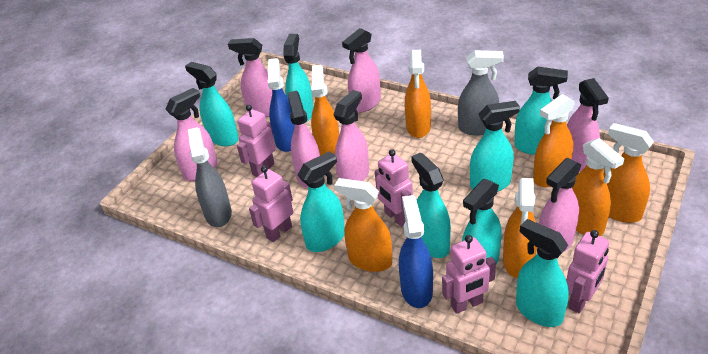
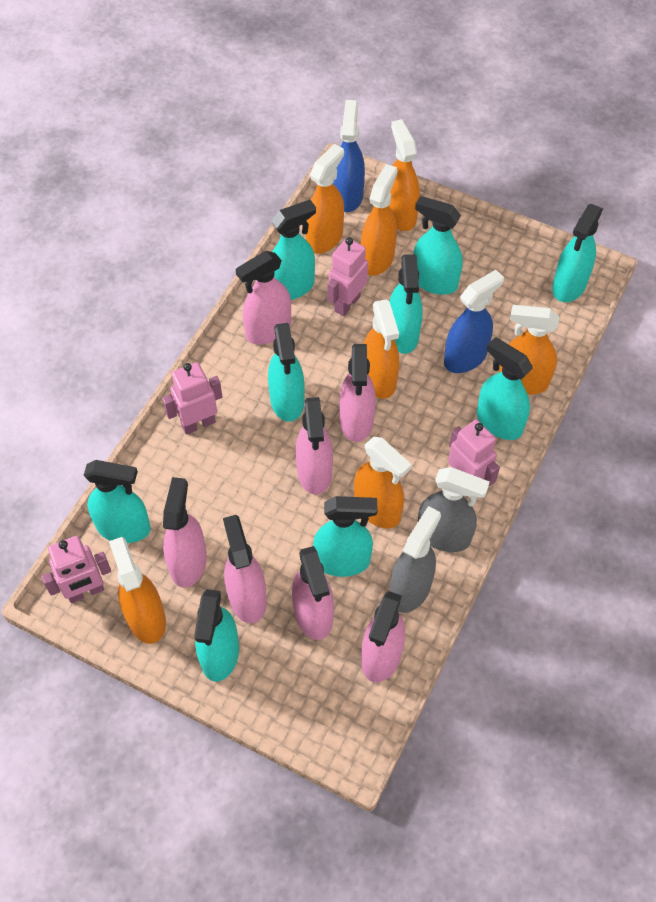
pink robot: [237,105,276,177] [249,166,293,242] [375,149,413,227] [442,235,496,314] [566,230,609,313] = 5 -> [42,536,111,603] [162,362,222,435] [328,237,368,316] [448,420,500,486] = 4
turquoise spray bottle: [185,62,239,146] [283,34,314,123] [298,151,345,252] [411,152,451,258] [462,179,502,264] [470,101,520,192] [514,67,568,155] [516,219,569,327] = 8 -> [84,460,151,543] [194,589,239,682] [268,323,305,422] [271,200,316,300] [313,496,378,577] [389,254,423,354] [413,196,463,295] [477,337,533,440] [552,204,603,302] = 9

